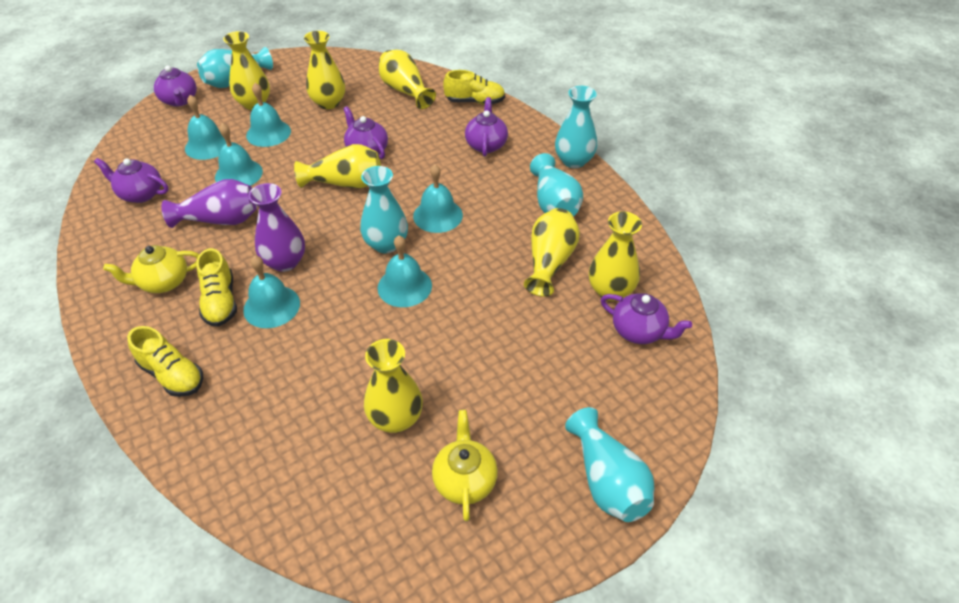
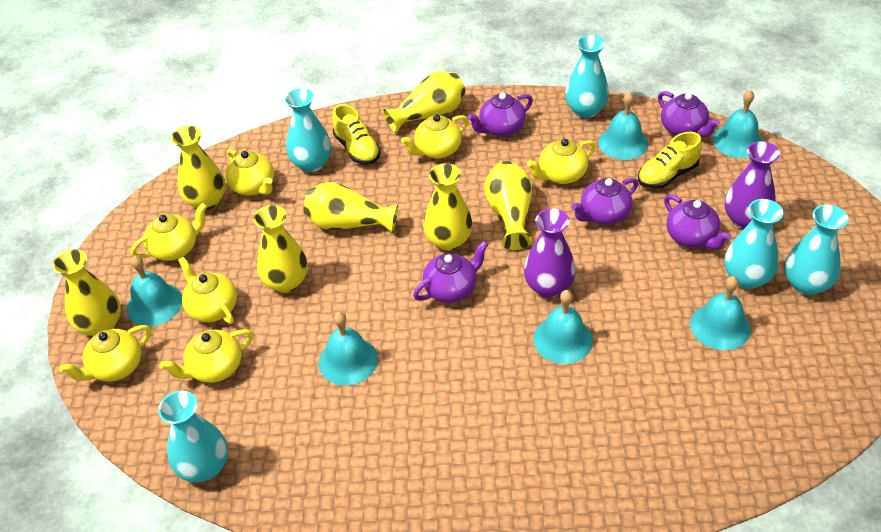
yellow shoe: [127,326,203,397] [196,248,237,327] [443,70,505,105] = 3 -> [332,104,381,165] [638,132,702,189] = 2
yellow teapot: [103,245,199,293] [432,410,498,521] = 2 -> [59,325,152,381] [131,203,207,261] [160,329,254,383] [178,257,237,324] [225,149,274,195] [401,114,469,159] [527,139,596,184] = 7

